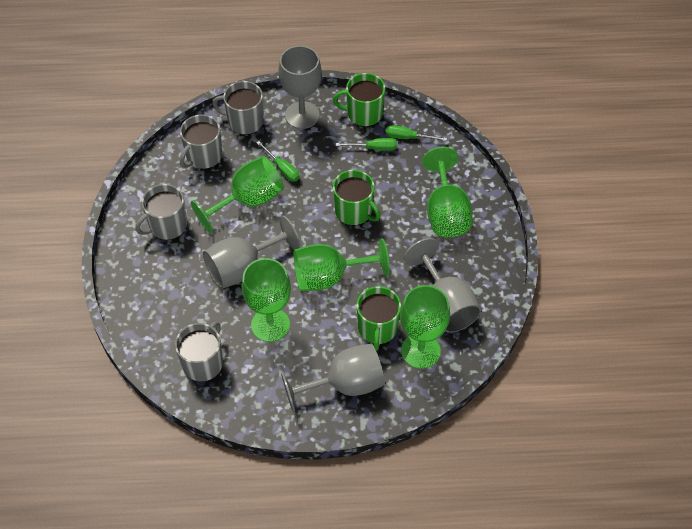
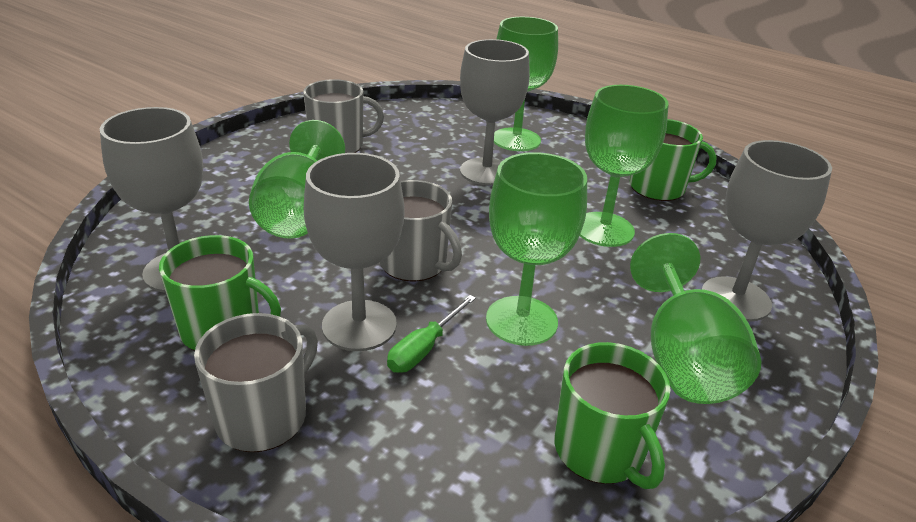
green screwdriver: [256,141,300,182] [335,138,397,151] [386,125,447,141] = 3 -> [387,295,476,373] = 1
grey mug: [135,184,187,240] [175,321,223,382] [180,115,222,169] [213,81,264,135] = 4 -> [194,313,318,452] [303,79,384,153] [380,180,462,282] = 3

